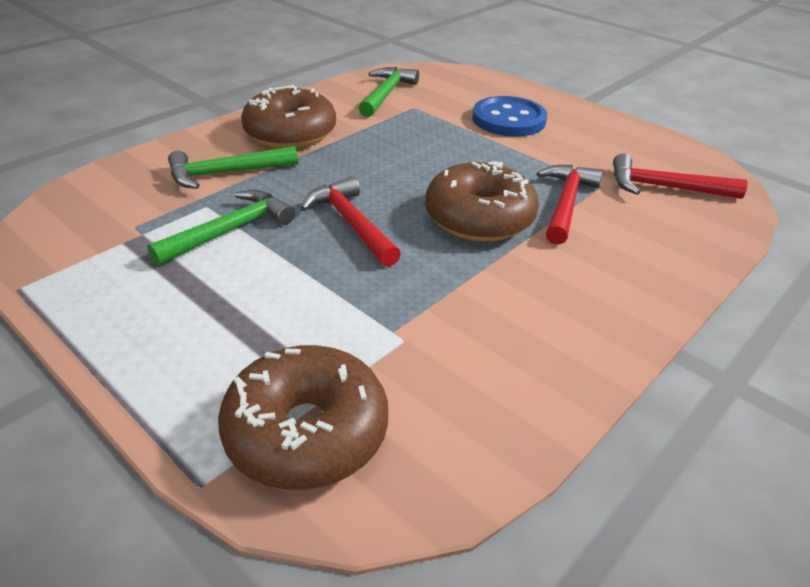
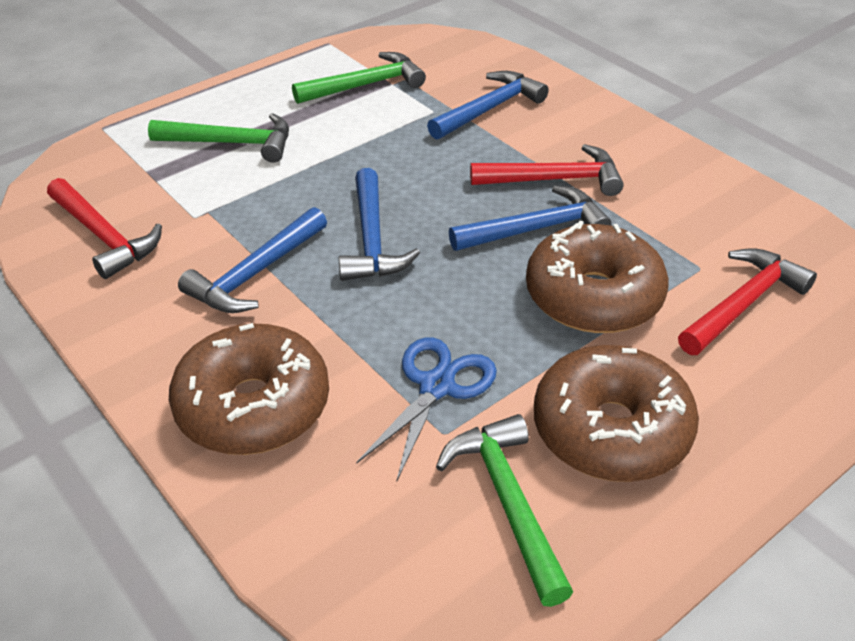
blue button: [472,96,547,136] = 1 -> none = 0
blue hammer: none = 0 -> [178,207,327,313] [339,168,420,281] [427,71,549,139] [449,185,612,251] = 4
blue scissors: none = 0 -> [356,337,497,483] = 1

